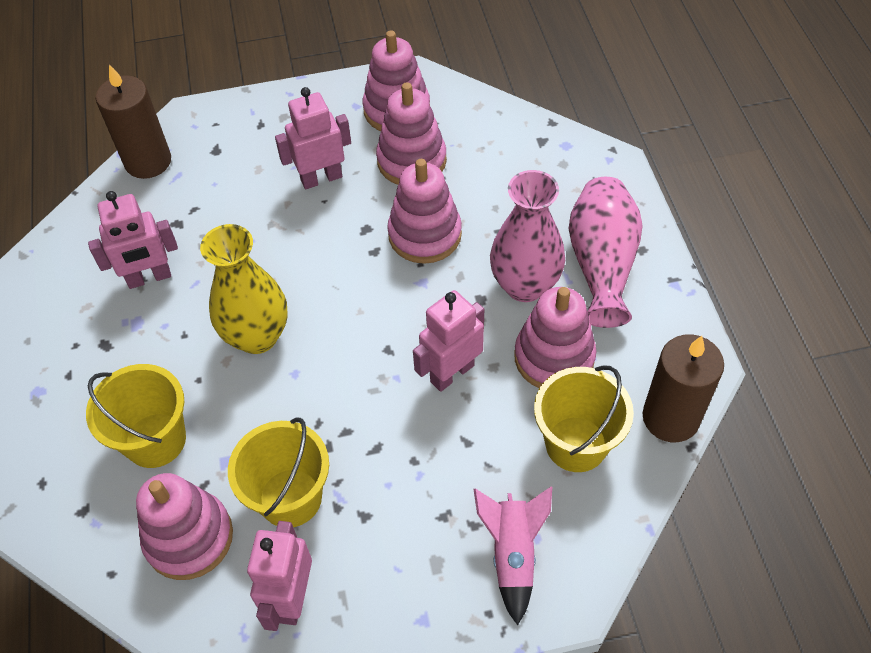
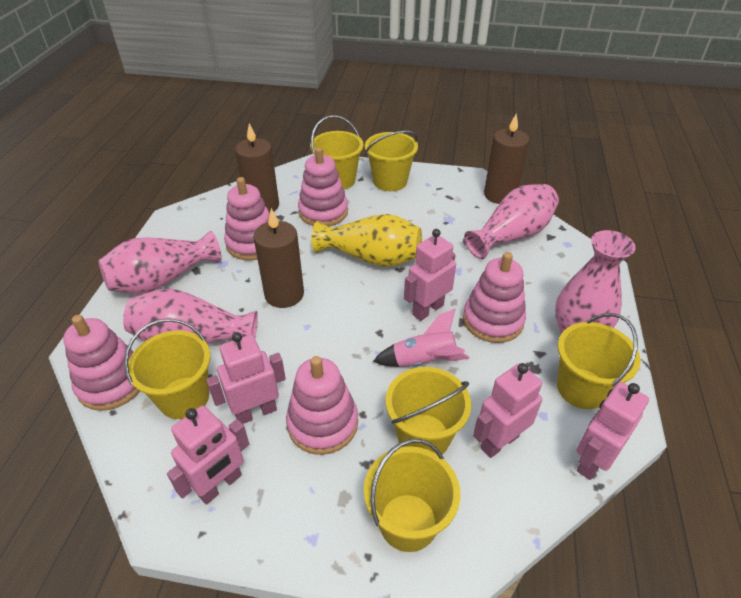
brown candle: [96,64,171,179] [643,334,724,442] = 2 -> [235,123,279,214] [253,208,304,308] [484,114,529,204] = 3
pink robot: [88,191,178,289] [247,521,312,631] [275,87,351,189] [413,290,484,392] = 4 -> [167,406,249,505] [206,332,286,424] [404,229,456,321] [473,363,542,458] [577,382,649,480] = 5
pink vase: [490,170,565,302] [569,177,643,328] = 2 -> [98,231,221,294] [123,289,258,344] [464,184,559,259] [555,230,636,334] = 4
yellow bucket: [86,364,186,468] [228,417,329,527] [534,365,634,472] = 3 -> [124,318,211,419] [310,115,364,189] [364,439,460,552] [365,130,418,191] [386,367,471,455] [557,313,641,409] = 6

